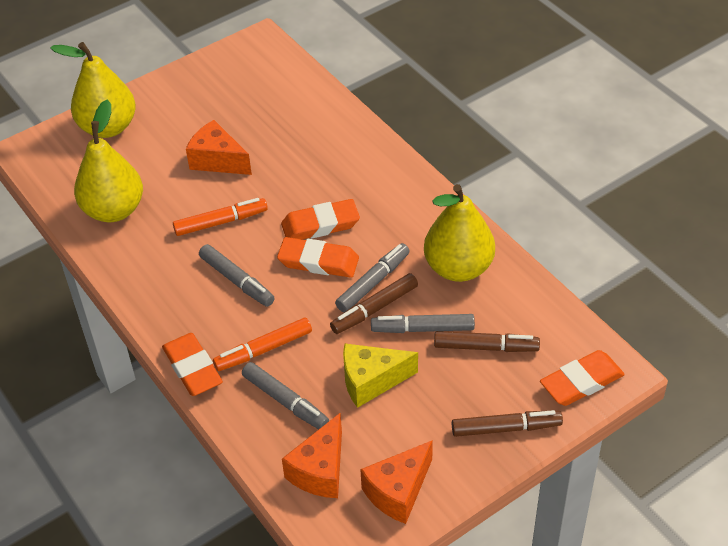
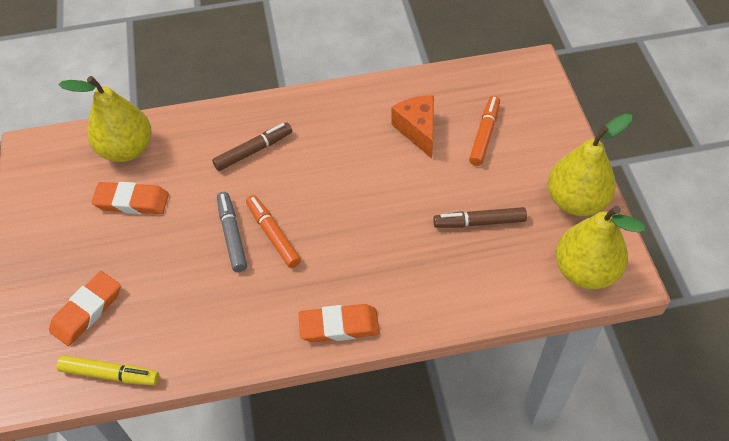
brown marker: [330,273,418,334] [434,331,540,352] [452,410,563,437] = 3 -> [212,123,292,171] [433,207,527,228] = 2
grey marker: [199,244,275,307] [242,362,329,430] [335,243,410,312] [371,314,475,333] = 4 -> [217,192,247,272] = 1
orange cheese: [186,120,252,175] [282,413,342,498] [360,440,433,524] = 3 -> [391,95,434,158] = 1
orange eraser: [162,333,223,396] [277,237,359,278] [281,199,360,239] [540,350,625,406] = 4 -> [49,271,121,346] [91,182,169,214] [298,304,380,343] = 3
yellow cheese: [343,343,418,408] = 1 -> none = 0
yellow marker: none = 0 -> [57,355,159,385] = 1

